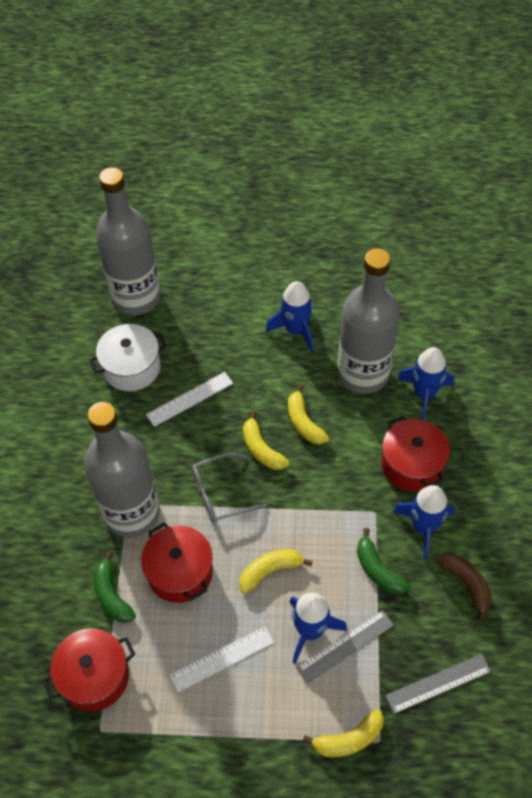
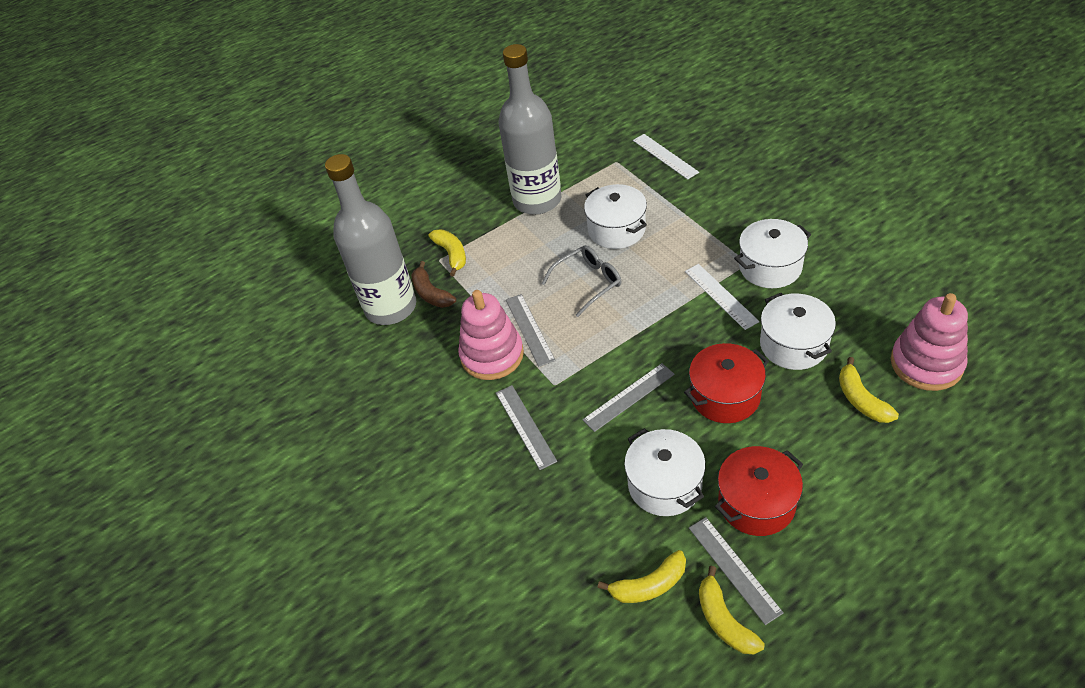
blue rocket: [265,281,314,352] [290,593,347,664] [393,485,455,560] [397,347,454,420] = 4 -> none = 0
green banana: [93,551,136,623] [357,528,411,594] = 2 -> none = 0
grey bottle: [84,402,160,538] [96,167,161,315] [337,249,400,394] = 3 -> [325,154,416,325] [499,44,561,215] = 2
grey ruler: [297,610,394,684] [385,654,491,714] = 2 -> [496,385,557,470] [506,294,556,367] [582,363,675,432] [689,517,784,625] = 4
pink stacking toy: none = 0 -> [458,290,524,380] [891,293,968,391] = 2
red pot: [43,629,135,711] [141,523,213,603] [381,416,450,492] = 3 -> [684,343,769,423] [715,446,803,536] = 2
white pot: [89,324,167,391] = 1 -> [584,184,647,249] [624,428,706,516] [734,219,811,288] [760,293,836,370] = 4

